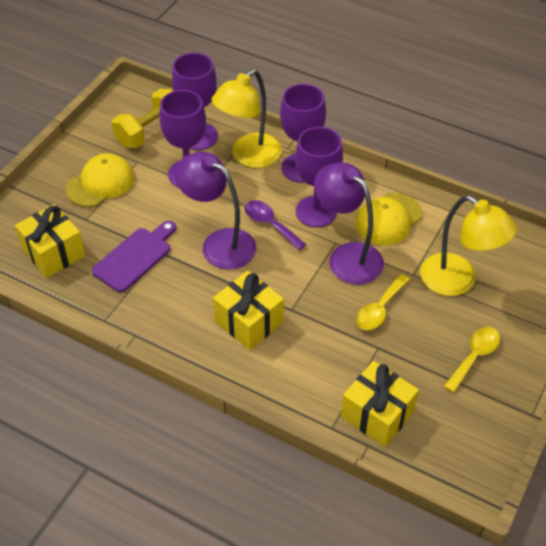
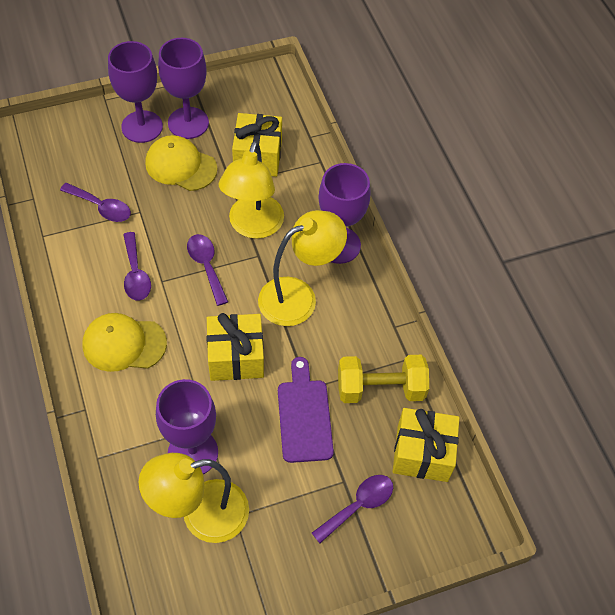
purple lamp: [175,152,256,270] [314,162,384,285] = 2 -> none = 0
purple spoon: [245,200,306,251] = 1 -> [60,183,131,222] [123,232,151,300] [187,234,228,306] [312,475,393,543] = 4
yellow lamp: [212,69,282,168] [420,195,517,296] = 2 -> [138,453,249,543] [219,141,284,239] [258,210,347,326] = 3
yellow spoon: [356,274,410,330] [444,327,500,393] = 2 -> none = 0

